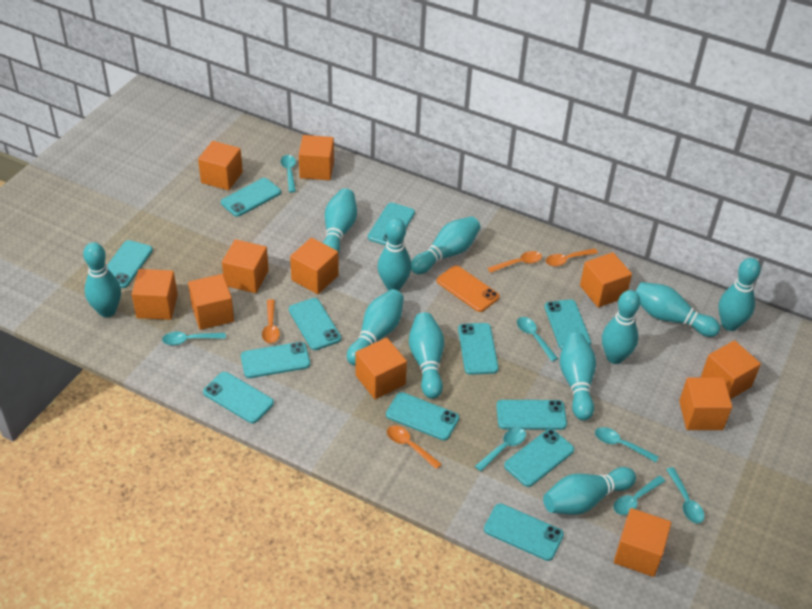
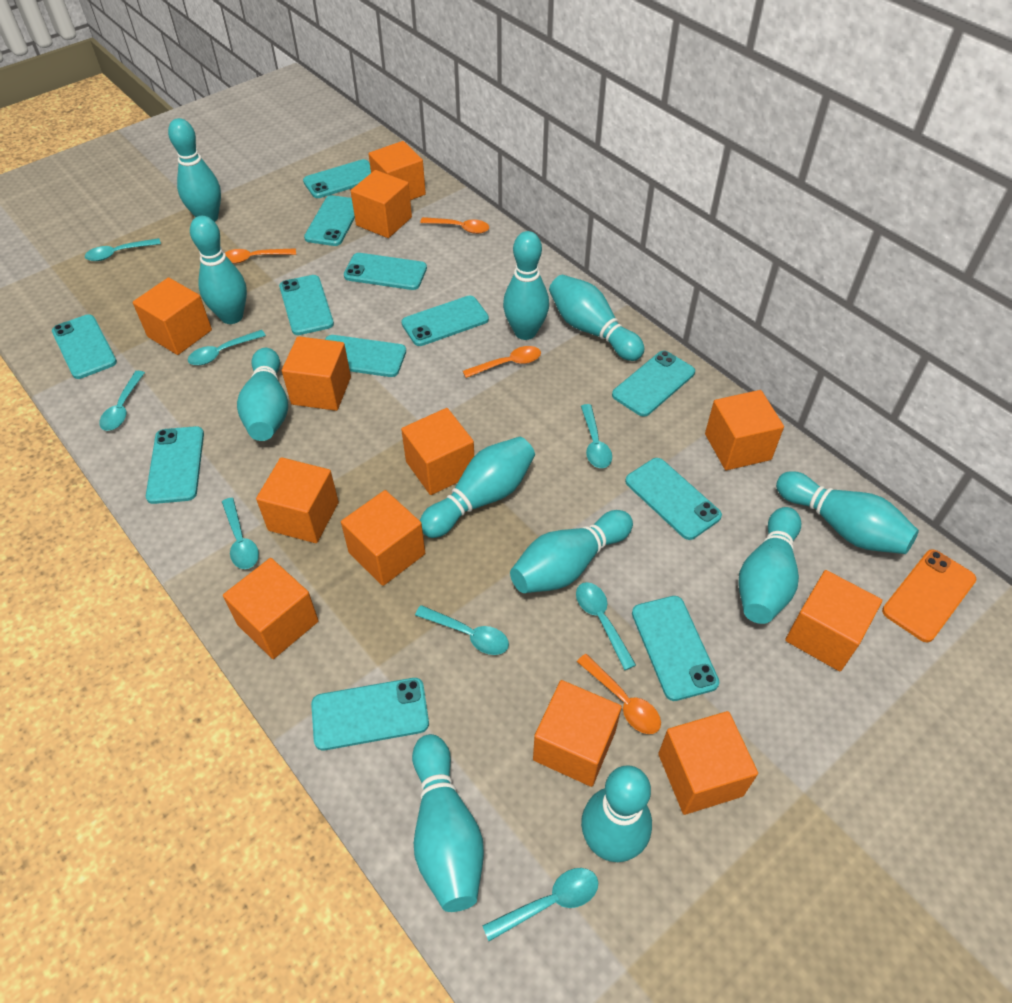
orange cube: [132,269,178,320] [188,274,234,330] [198,141,243,190] [222,239,269,293] [290,238,339,294] [299,135,334,180] [356,338,407,399] [580,252,632,308] [614,508,671,577] [679,378,732,430] [701,340,761,399] = 11 -> [133,277,212,355] [223,558,319,659] [256,457,339,543] [282,336,351,411] [341,490,425,586] [351,170,412,238] [368,141,426,200] [401,408,474,495] [533,680,622,787] [658,711,758,815] [705,390,784,470] [785,570,882,671] = 12
turquoise spoon: [162,332,226,345] [281,155,296,192] [475,428,526,471] [517,317,558,361] [595,427,659,462] [613,476,665,515] [666,467,705,523] = 7 -> [85,238,161,261] [99,371,145,431] [188,330,266,365] [222,498,259,569] [415,605,509,655] [482,868,598,941] [576,582,636,670] [581,404,612,468] = 8

